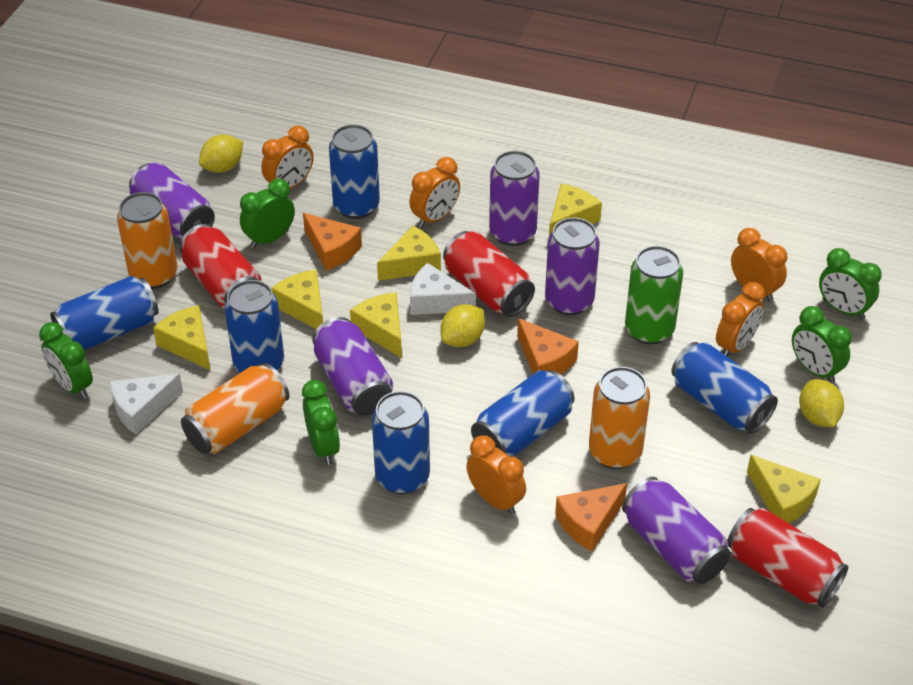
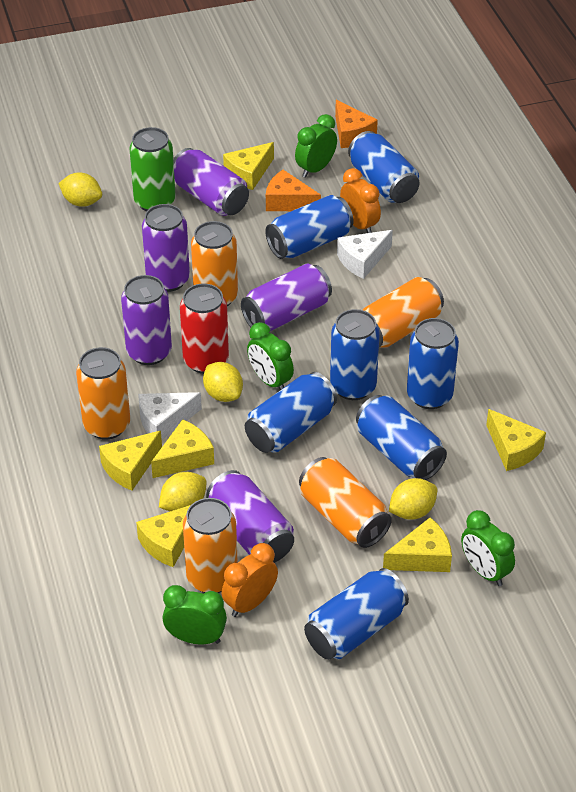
blue can: [50,276,159,350] [224,280,284,373] [329,124,380,219] [372,391,430,494] [471,370,575,457] [672,342,778,434] = 6 -> [245,372,337,453] [265,195,354,259] [304,568,409,660] [330,309,380,400] [348,131,420,203] [356,395,447,480] [407,318,459,409] = 7
green clock: [39,322,93,399] [240,179,295,248] [302,380,340,465] [792,306,852,383] [819,248,882,319] = 5 -> [162,585,227,644] [247,322,294,390] [295,114,337,178] [461,510,515,586] = 4
orange can: [117,192,177,289] [181,363,289,454] [589,367,650,469] = 3 -> [76,347,130,440] [183,498,238,593] [191,221,238,306] [299,457,392,548] [363,277,444,348] = 5
orange cheese: [303,213,362,271] [517,318,579,374] [555,483,627,552] = 3 -> [266,170,321,211] [335,100,378,148] = 2
orange clock: [261,125,314,189] [409,157,460,228] [466,435,526,515] [716,282,765,356] [731,228,787,302] = 5 -> [222,543,278,617] [340,168,381,233] = 2
red can: [179,224,262,309] [443,231,535,317] [728,508,848,608] = 3 -> [180,283,229,374] = 1
yellow lemon: [199,134,243,173] [441,304,485,347] [799,379,844,427] = 3 -> [58,172,102,207] [159,472,206,511] [203,362,243,402] [389,478,437,520] = 4

